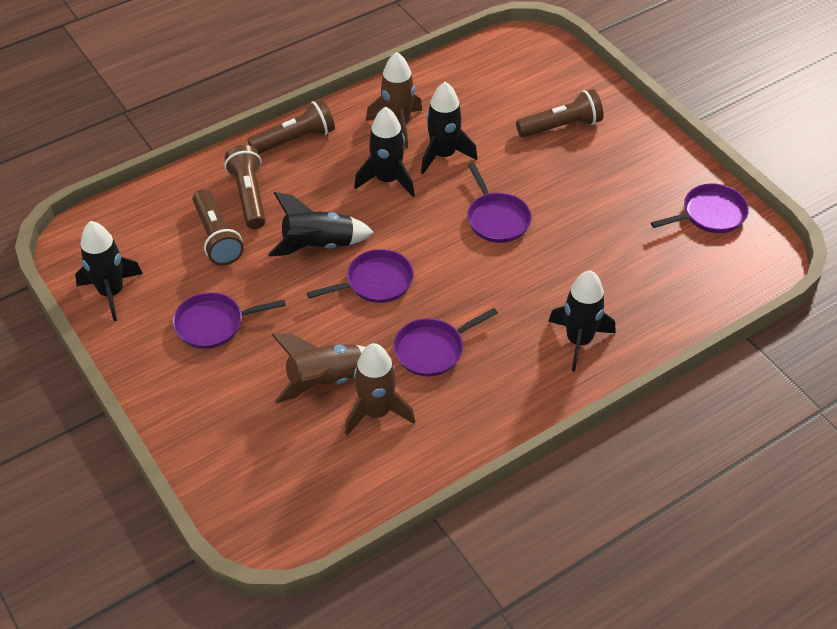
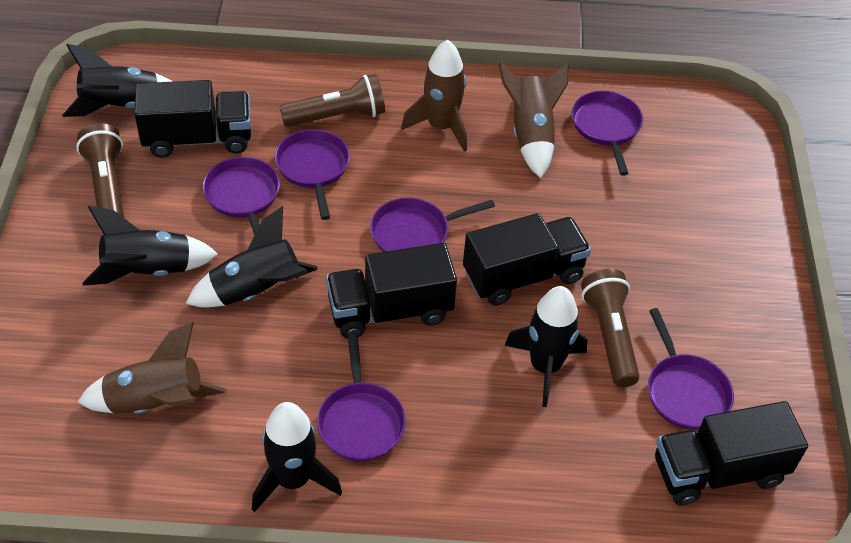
black truck: none = 0 -> [134,80,251,158] [326,243,457,339] [463,213,591,306] [655,401,808,506] = 4
brown flashlight: [192,189,244,265] [225,145,266,229] [247,99,335,154] [516,89,604,137] = 4 -> [76,123,124,218] [280,74,385,127] [581,269,640,387] = 3
purple pan: [173,292,286,349] [307,249,414,303] [393,308,498,377] [467,163,532,243] [651,183,749,233] = 5 -> [202,157,280,235] [275,129,350,220] [317,332,406,462] [370,197,495,252] [572,91,643,175] [648,308,734,430] = 6

